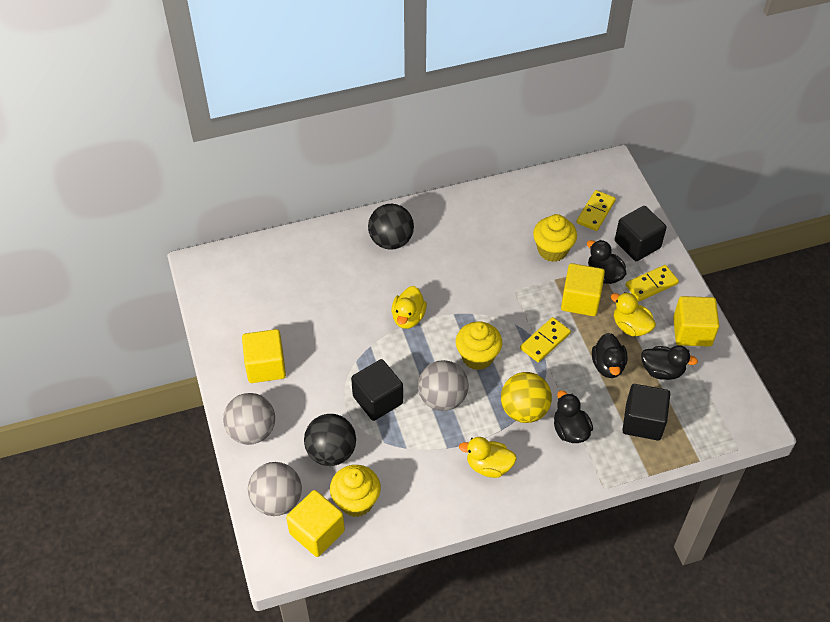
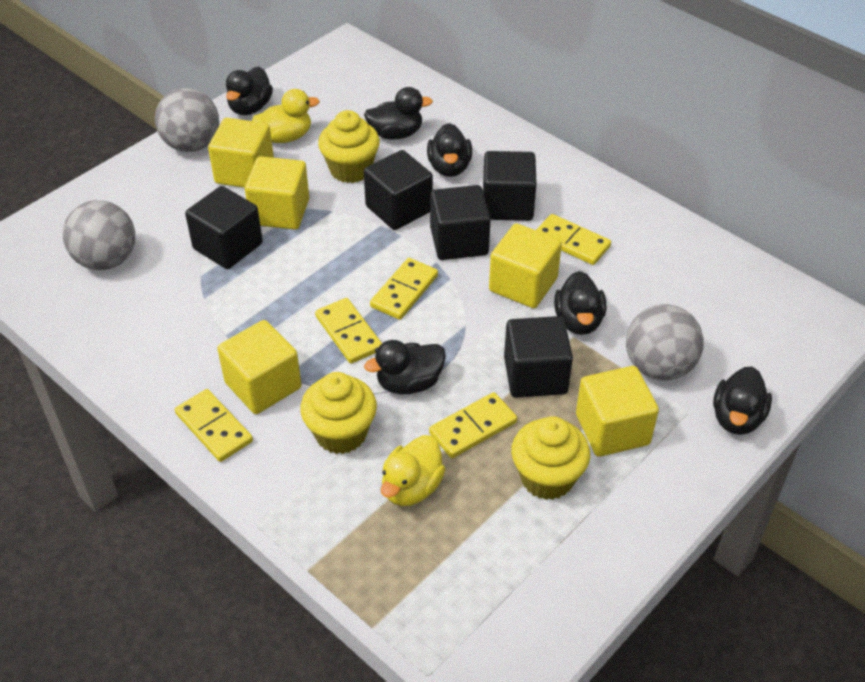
black ball: [304,414,356,466] [368,204,414,250] = 2 -> none = 0
black cube: [351,359,403,421] [615,206,667,261] [622,384,670,441] = 3 -> [185,186,263,269] [364,150,433,230] [430,185,491,260] [483,151,537,221] [504,316,573,398] = 5
black duck: [554,390,593,443] [587,240,626,284] [592,333,627,378] [641,345,698,380] = 4 -> [226,67,273,115] [364,87,433,140] [364,340,446,394] [427,123,472,177] [554,271,606,335] [713,367,772,435] = 6
yellow ball: [501,372,552,423] = 1 -> none = 0
yellow cube: [242,329,286,383] [286,490,345,557] [561,263,605,316] [673,296,719,347] = 4 -> [208,118,274,188] [217,320,301,414] [245,156,309,230] [489,224,562,308] [576,366,659,457] = 5
yellow domino: [520,317,571,362] [576,190,616,231] [626,265,679,301] = 3 -> [175,389,253,462] [315,298,382,364] [370,258,438,320] [429,392,517,458] [536,214,611,265] = 5
yellow duck: [391,286,427,329] [459,437,517,478] [611,292,656,336] = 3 -> [252,89,320,143] [381,435,446,506] = 2

